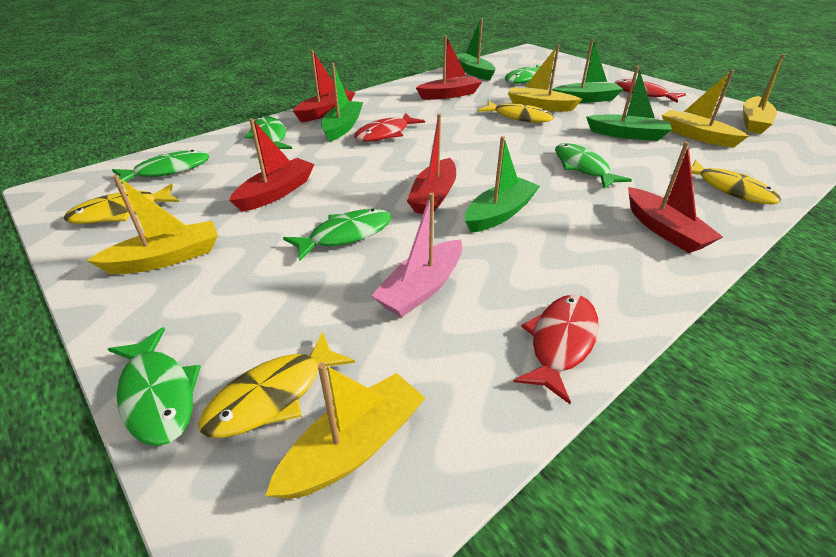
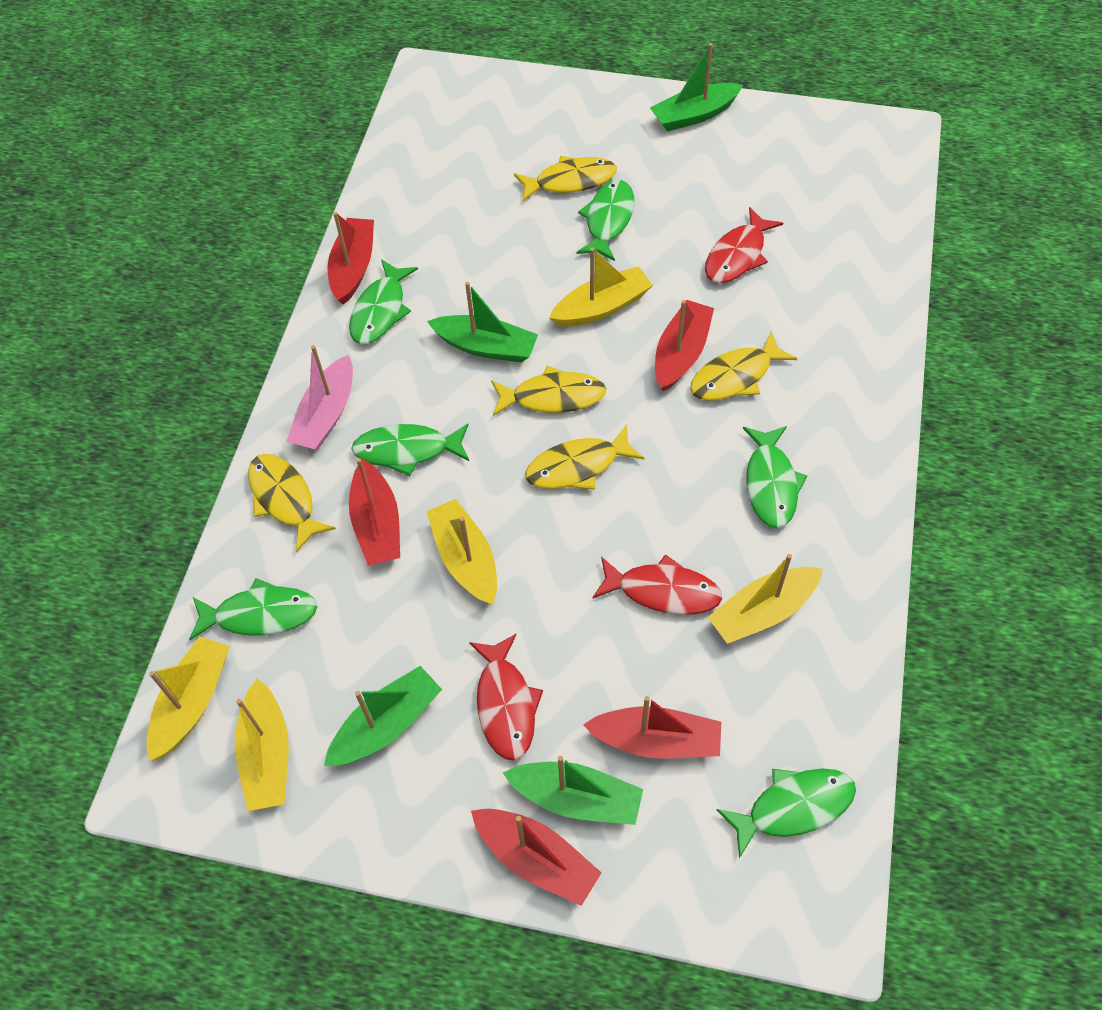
green boat: [321,63,363,142] [456,18,495,80] [465,136,540,233] [552,38,623,103] [586,66,672,141] = 5 -> [324,666,442,766] [427,282,538,362] [503,756,643,825] [650,43,743,131] = 4
yellow fish: [63,184,179,224] [198,331,355,438] [478,101,554,123] [678,160,781,205] = 4 -> [248,454,336,553] [491,366,606,416] [514,156,617,201] [525,425,644,490] [690,331,797,401] = 5

